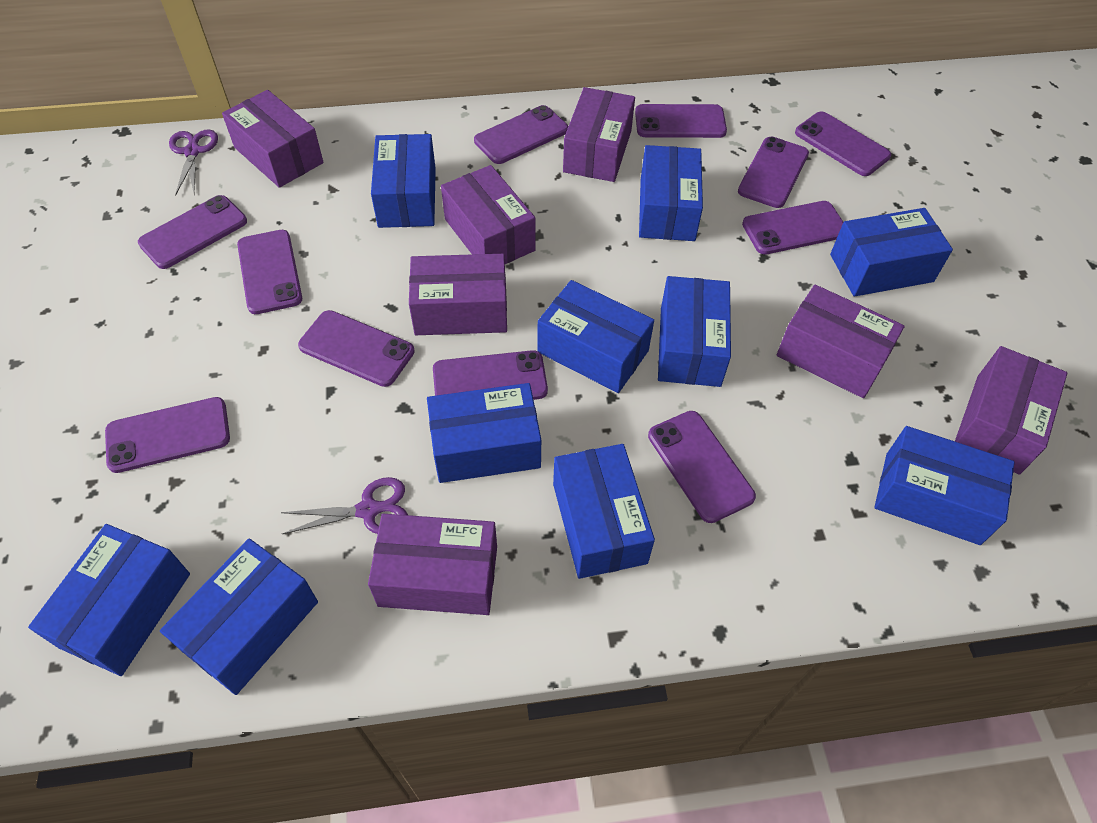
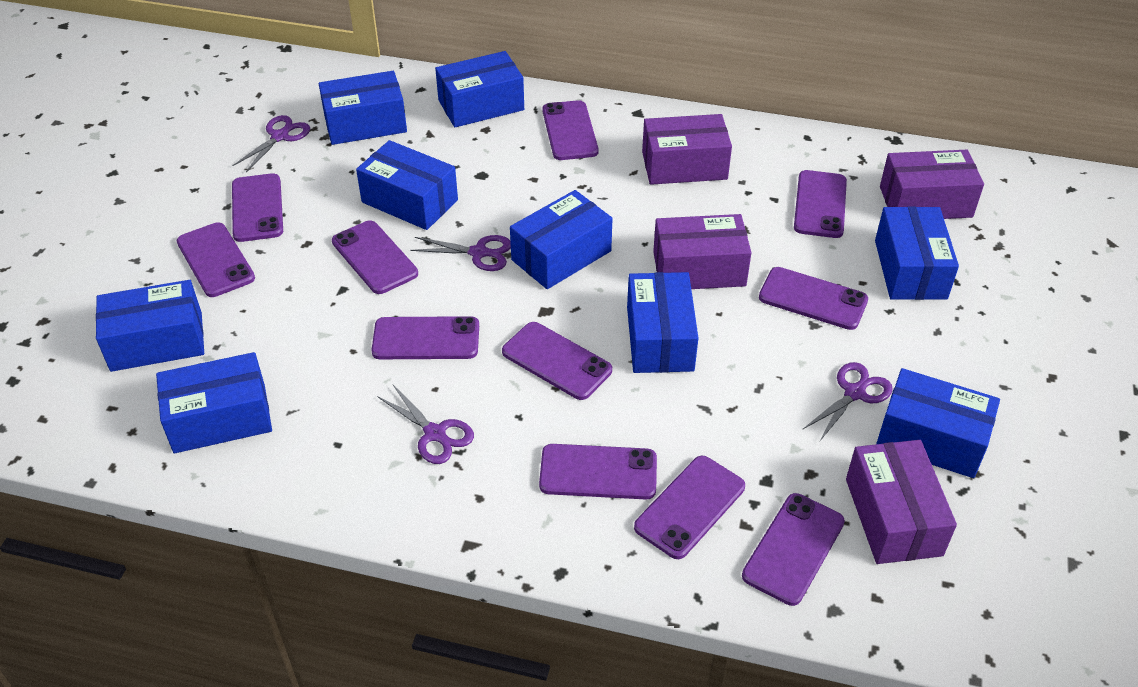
blue box: [28,524,190,676] [160,538,318,695] [371,134,436,228] [427,383,541,483] [537,280,654,393] [553,444,655,579] [639,145,703,241] [658,276,731,387] [830,208,953,297] [874,426,1015,545] = 10 -> [96,280,204,372] [156,352,272,453] [319,71,407,145] [356,140,458,230] [435,51,524,127] [510,190,613,289] [627,272,698,373] [875,206,959,300] [876,368,1000,478] = 9
purple box: [222,90,324,188] [368,514,497,615] [409,254,507,335] [441,165,536,264] [563,87,635,182] [777,285,905,398] [955,346,1068,475] = 7 -> [642,114,732,185] [653,214,752,289] [846,440,957,564] [880,150,984,219] = 4
purple scissors: [169,129,218,195] [281,477,408,534] = 2 -> [232,115,310,172] [377,385,474,464] [410,235,511,271] [802,362,893,441] = 4

